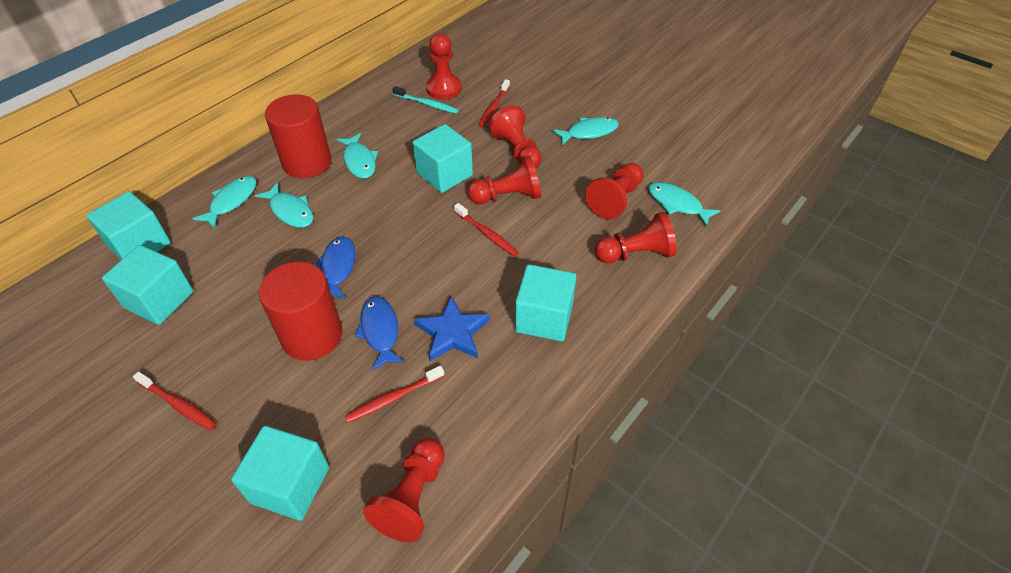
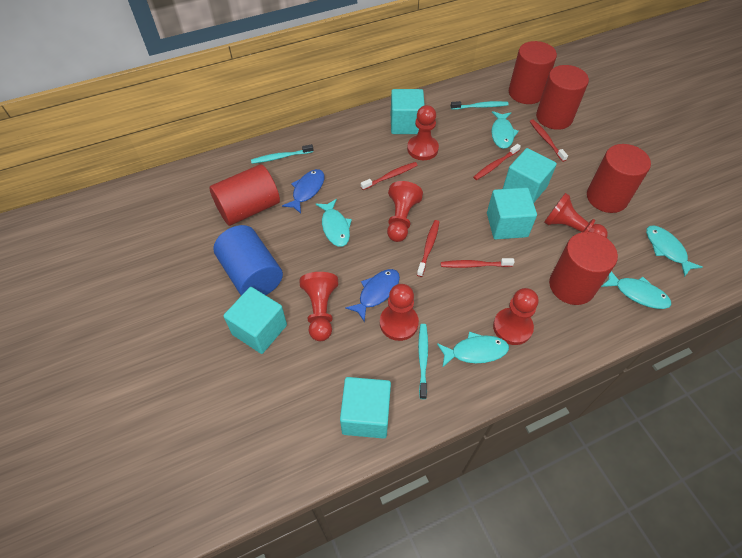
blue cylinder: none = 0 -> [214,225,283,296] = 1
blue star: [414,296,490,361] = 1 -> none = 0
red cylinder: [259,262,342,361] [265,95,331,178] = 2 -> [209,164,280,226] [509,41,557,104] [536,65,589,130] [549,232,618,305] [587,144,651,213] = 5
red toothbrush: [133,372,217,430] [345,366,444,423] [454,203,519,256] [478,79,510,128] = 4 -> [361,162,418,190] [417,220,439,277] [441,258,515,268] [473,144,521,180] [530,119,568,162] = 5
turquoise toothbrush: [393,86,459,114] = 1 -> [251,144,314,164] [418,324,428,399] [451,101,509,110] = 3

